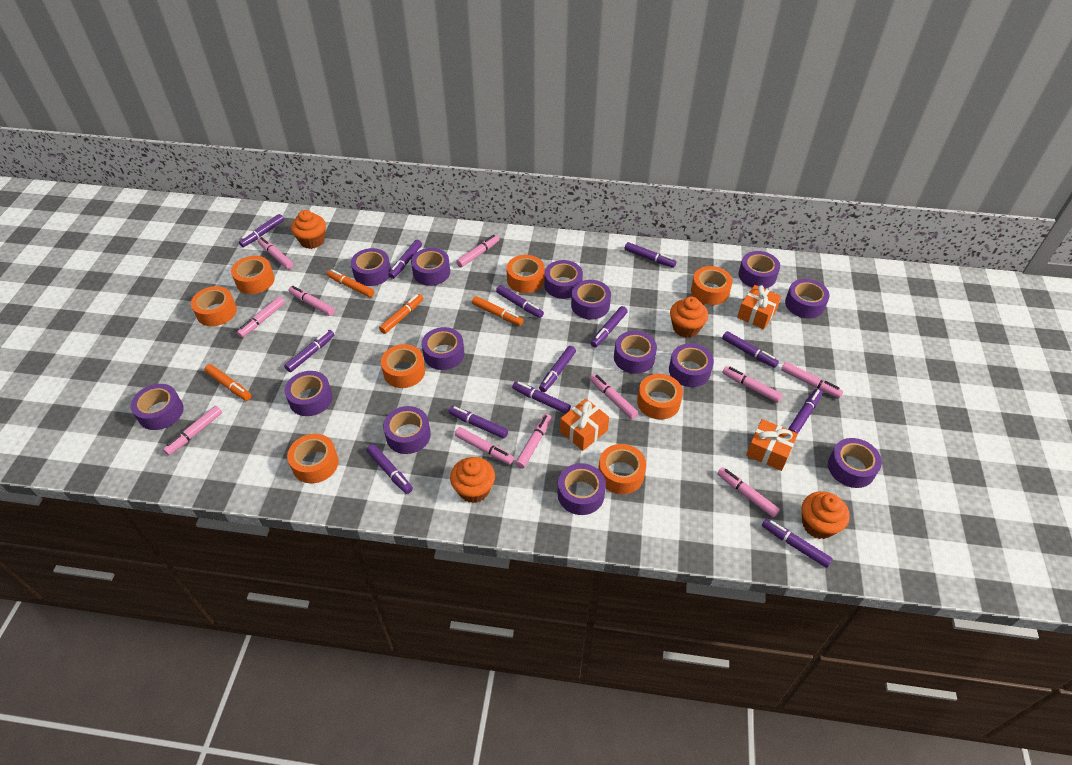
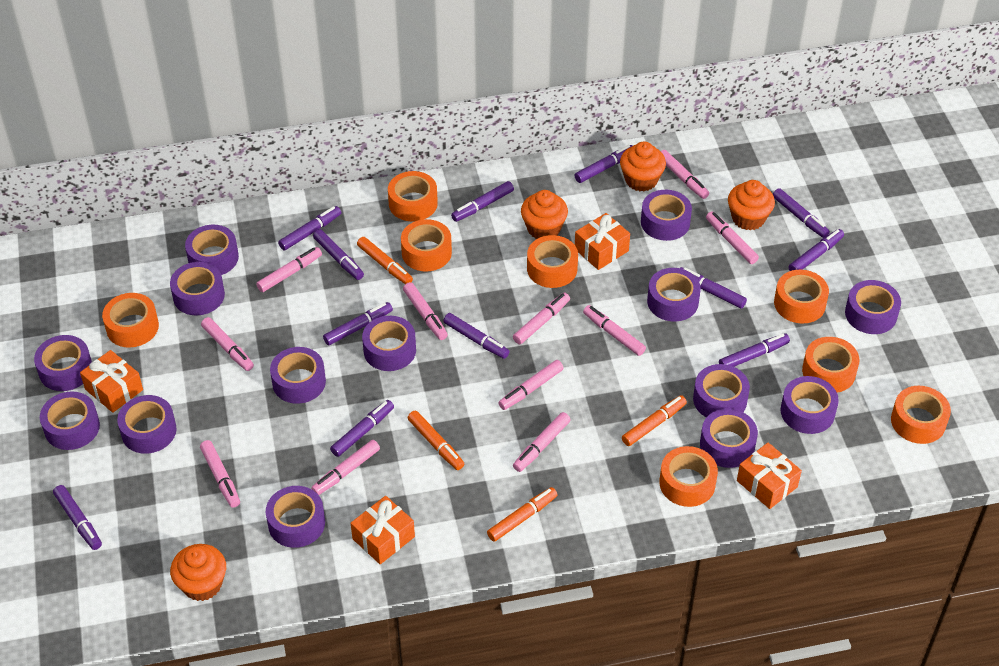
orange gift: [560,399,609,451] [737,285,781,329] [746,419,798,471] = 3 -> [80,350,143,413] [351,496,415,564] [575,213,630,270] [737,442,802,509] = 4
purple marker: [239,214,284,247] [284,330,334,372] [366,444,413,494] [388,240,422,279] [449,406,508,439] [496,285,544,318] [512,381,571,414] [539,346,576,392] [591,306,628,348] [625,242,676,268] [722,331,779,368] [762,518,833,568] [788,389,822,433] = 13 -> [53,485,102,550] [278,206,341,251] [313,229,364,280] [323,302,393,346] [330,400,394,457] [443,313,510,359] [451,181,514,222] [575,145,632,183] [681,267,747,309] [719,333,790,367] [773,188,830,238] [788,229,844,271] = 12

